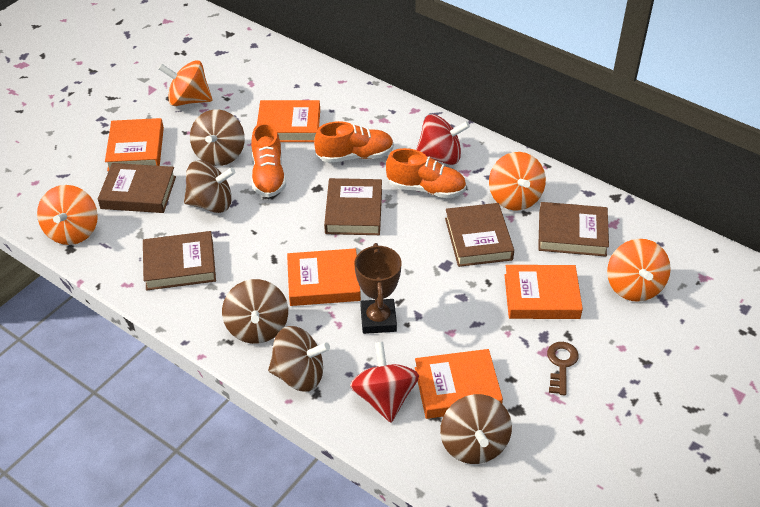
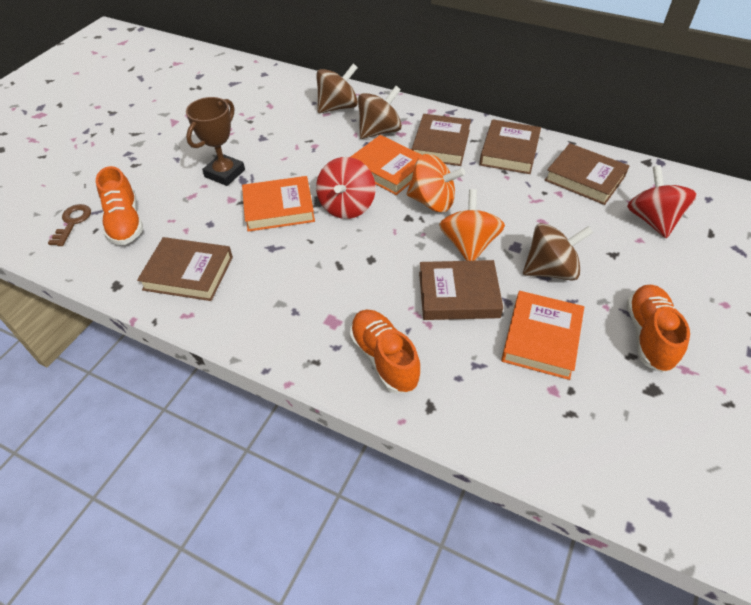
brown spinning top: [184,160,235,213] [190,109,245,166] [222,279,288,344] [268,326,330,391] [440,394,512,464] = 5 -> [316,63,358,113] [358,86,402,139] [523,223,593,281] = 3
orange book: [105,118,164,171] [257,100,320,142] [287,248,361,306] [415,349,503,419] [505,265,583,319] = 5 -> [242,176,315,232] [351,135,422,195] [501,291,584,380] = 3
orange spinning top: [37,185,98,245] [158,60,212,106] [489,152,546,210] [607,239,671,302] = 4 -> [407,154,465,212] [439,189,505,261] = 2

